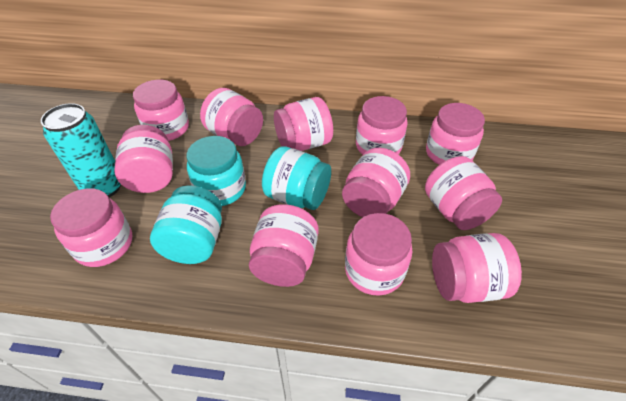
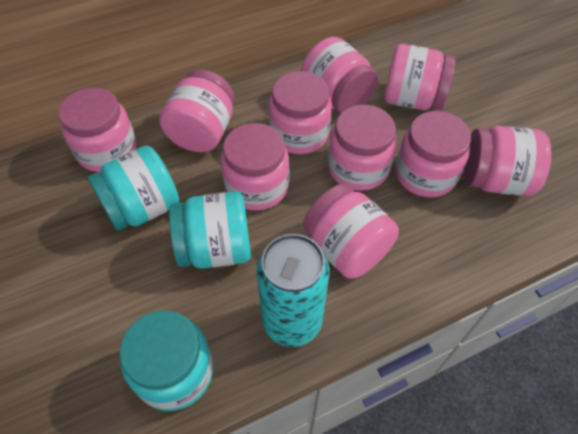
pink jar: [50,188,132,267] [114,125,173,193] [133,80,189,141] [200,88,263,146] [249,204,319,287] [274,97,333,151] [342,148,410,217] [345,213,412,296] [356,96,408,155] [425,156,502,230] [426,103,485,165] [432,233,522,303] = 12 -> [58,88,136,172] [159,70,235,152] [221,123,289,211] [269,71,332,154] [301,37,378,114] [303,184,399,279] [328,105,397,191] [384,44,455,110] [395,111,471,198] [464,126,551,196] = 10

